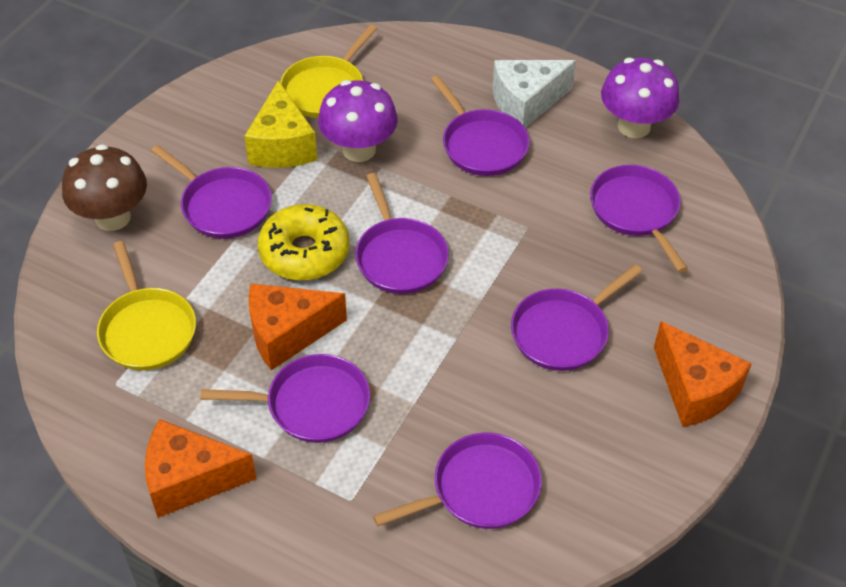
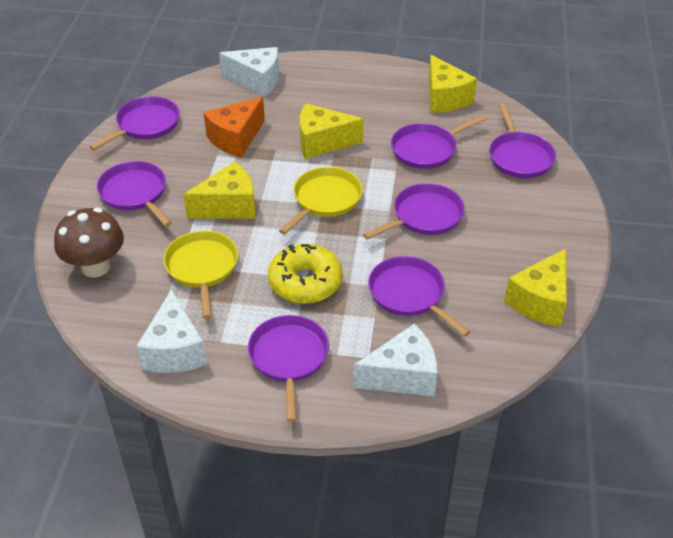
orange cheese: [145,419,257,518] [249,284,347,370] [654,321,752,427] = 3 -> [204,97,265,157] = 1
purple mushroom: [318,80,398,162] [601,58,679,138] = 2 -> none = 0
white cheese: [492,60,576,128] = 1 -> [136,289,207,373] [219,47,279,97] [353,324,437,397] = 3
yellow cheese: [244,80,317,168] = 1 -> [184,161,256,218] [300,103,364,159] [429,55,477,113] [504,249,567,327] = 4

